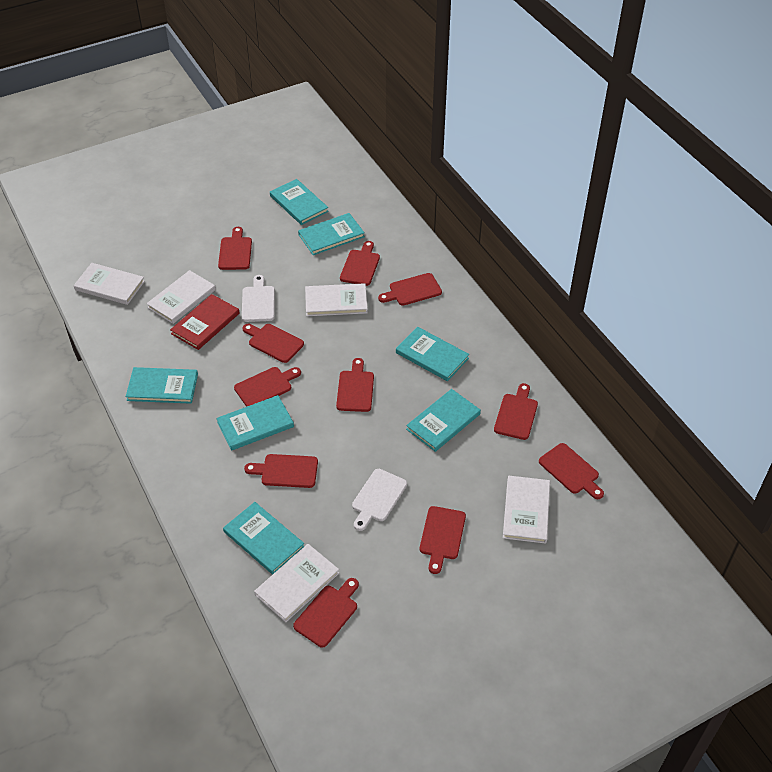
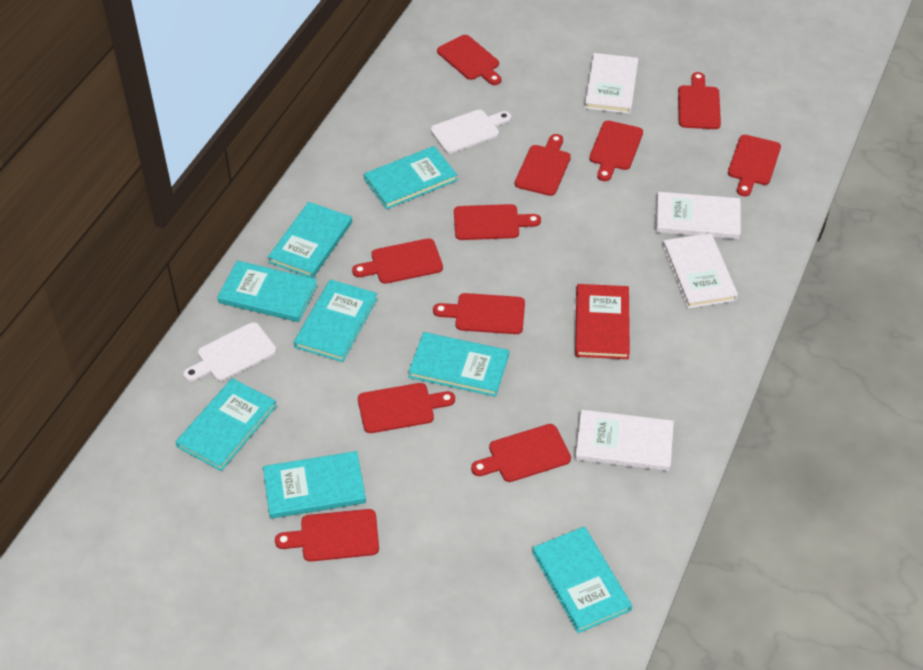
turquoise book: [126,367,198,404] [216,395,294,451] [223,502,304,575] [270,179,329,225] [298,213,365,255] [396,327,469,381] [406,389,481,452] = 7 -> [176,378,277,471] [217,260,317,322] [263,451,366,519] [268,202,352,278] [294,279,377,362] [364,146,457,209] [408,332,509,397] [532,526,632,633] = 8
white book: [74,263,145,305] [146,270,216,324] [254,544,339,622] [305,283,368,316] [503,476,550,544] = 5 -> [575,410,674,471] [585,53,639,114] [656,192,741,239] [663,233,738,309] = 4

